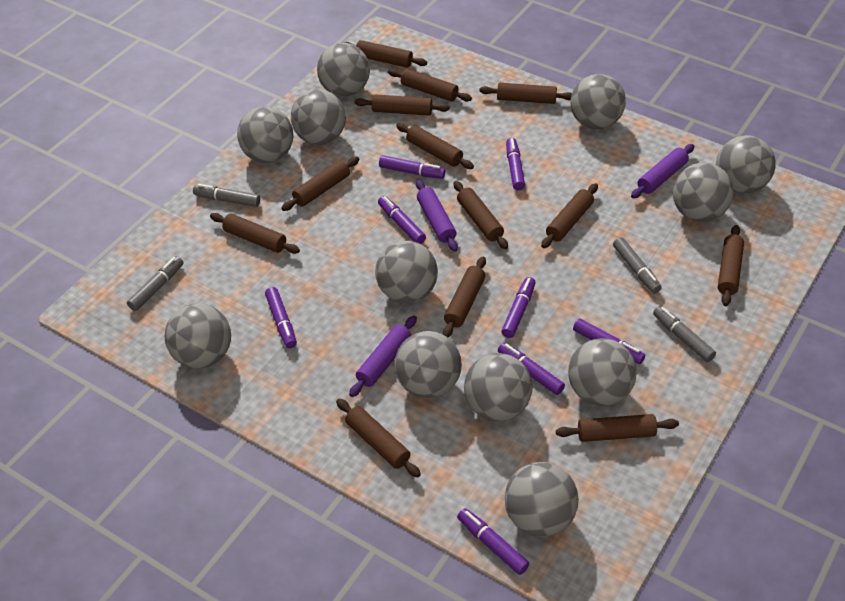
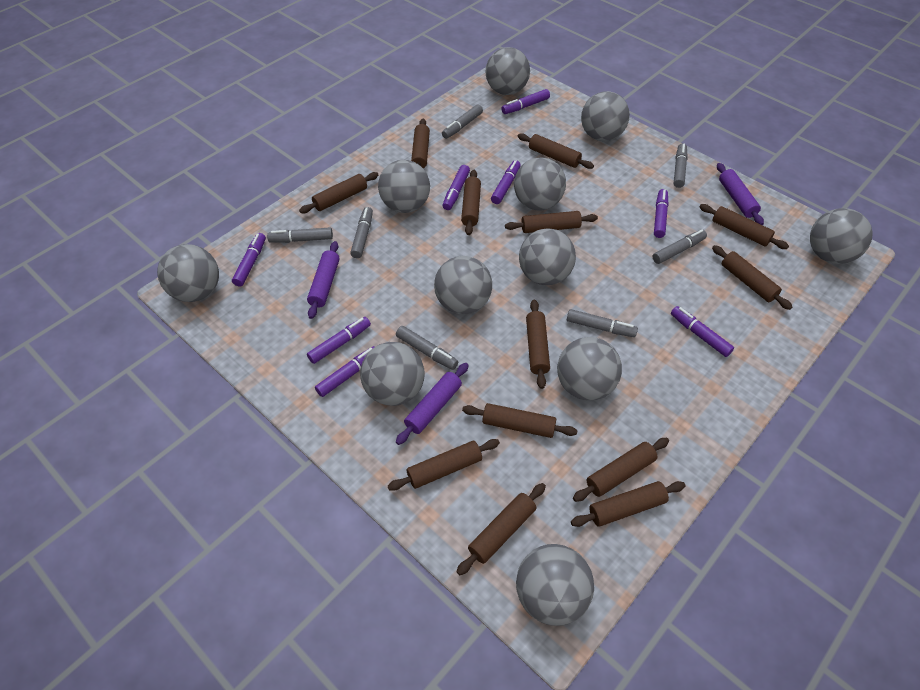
grey ball: [165,303,231,368] [237,107,293,163] [291,89,346,145] [317,43,370,96] [375,241,438,303] [395,331,462,398] [464,353,532,421] [505,462,579,537] [568,338,637,406] [571,74,626,129] [673,163,734,222] [716,135,776,193] = 12 -> [157,244,219,302] [360,342,425,406] [378,160,430,213] [434,256,492,314] [486,47,530,95] [514,157,566,210] [516,544,594,626] [519,228,576,285] [557,337,622,401] [581,91,630,141] [810,208,872,264] = 11
grey marker: [127,256,183,311] [193,184,260,207] [613,237,662,293] [653,306,716,362] = 4 -> [267,228,333,243] [350,207,373,258] [396,326,458,370] [442,105,483,139] [567,309,638,337] [653,230,707,264] [674,144,688,188] = 7

